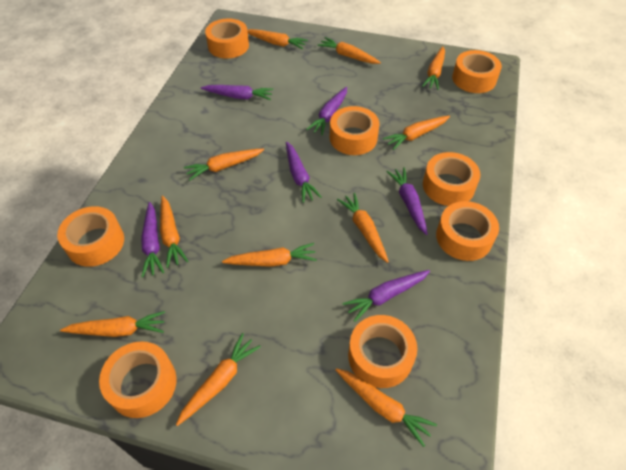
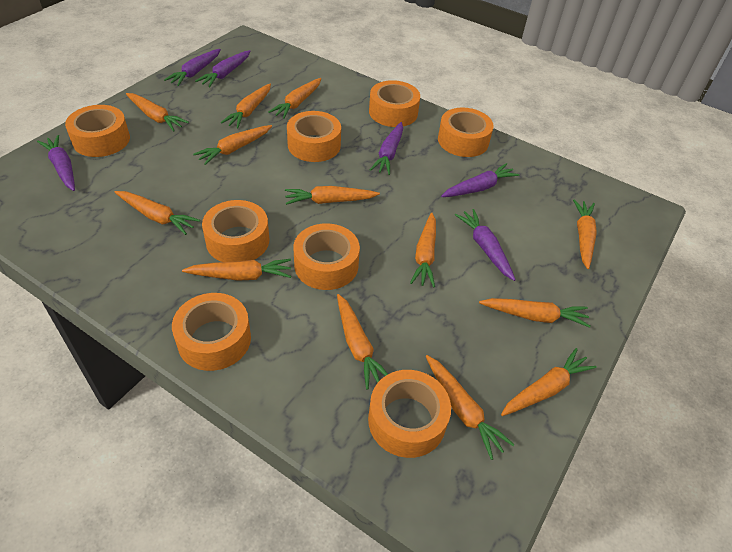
orange carrot: [60,311,165,337] [160,195,189,268] [176,333,261,426] [184,149,264,180] [222,243,317,267] [247,29,308,49] [318,37,381,64] [336,368,437,447] [337,193,389,263] [383,116,450,150] [422,46,445,90] = 11 -> [115,191,200,235] [126,93,189,131] [182,259,291,281] [193,125,272,165] [221,83,271,128] [268,78,321,119] [285,186,380,205] [337,294,388,390] [410,213,436,288] [426,355,515,460] [479,298,590,328] [501,348,597,416] [573,199,597,269] = 13

